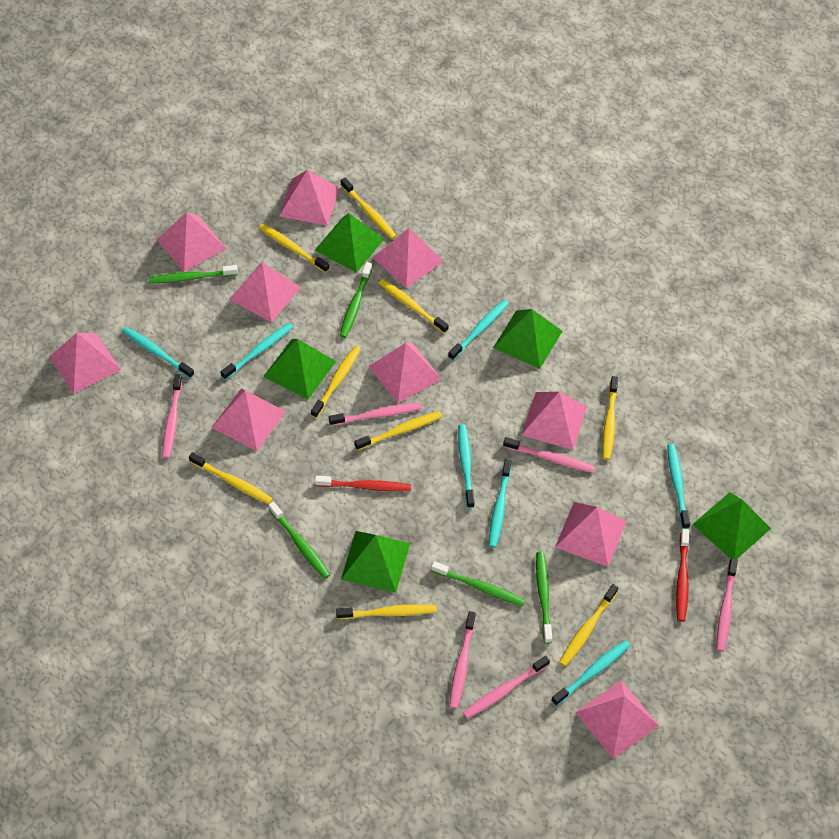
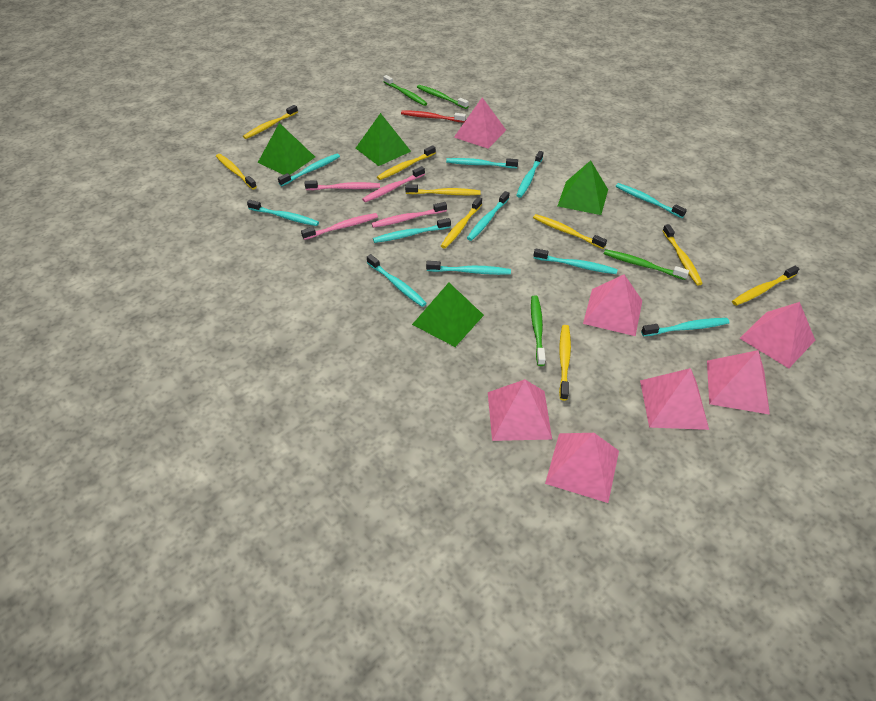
green pyramid: [263,339,336,399] [315,213,384,273] [341,531,410,593] [493,309,563,369] [692,492,771,559] = 5 -> [258,123,315,175] [356,113,411,166] [412,283,484,347] [558,161,608,215] = 4
green toothbrush: [148,265,238,284] [268,501,330,579] [340,262,372,338] [431,561,525,606] [536,552,552,644] = 5 -> [383,75,427,106] [417,85,469,109] [531,296,546,366] [604,249,689,280] = 4
pink pyramid: [49,333,121,394] [157,212,227,272] [211,389,286,451] [229,262,301,323] [279,170,339,226] [368,342,441,403] [373,228,444,288] [521,392,587,450] [555,502,626,567] [575,681,659,759] = 10 -> [454,97,506,149] [488,379,552,441] [545,433,619,503] [583,274,642,336] [640,368,709,430] [707,350,770,415] [740,302,815,368] = 7
pink toothbrush: [162,374,182,459] [329,403,421,426] [450,611,476,709] [463,656,550,719] [503,437,595,473] [716,558,738,652] = 6 -> [301,213,378,240] [305,180,380,190] [362,166,425,202] [371,202,447,228] = 4
red toothbrush: [315,476,411,492] [676,529,689,622] = 2 -> [401,110,466,123] = 1
turquoise toothbrush: [122,327,195,378] [221,323,293,380] [448,300,509,360] [458,424,474,508] [489,459,511,548] [551,640,631,706] [667,444,690,529] = 7 -> [247,200,319,226] [278,154,340,186] [367,254,427,307] [373,218,451,243] [426,261,511,275] [446,158,518,168] [467,191,509,241] [516,151,543,198] [533,248,618,274] [616,183,687,218] [641,318,730,336] = 11

